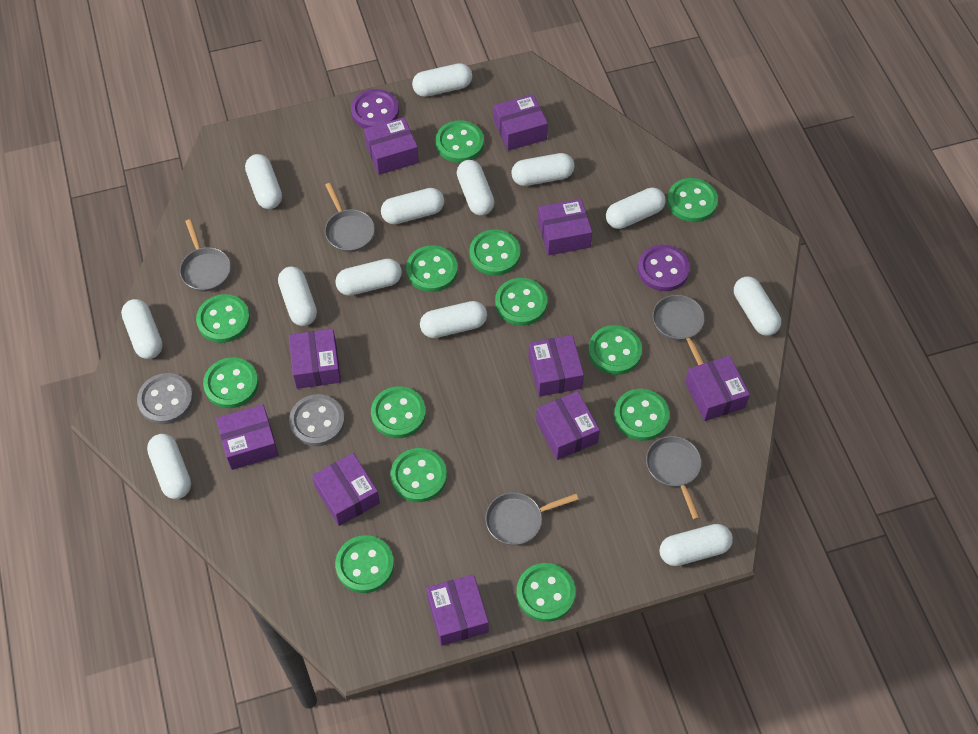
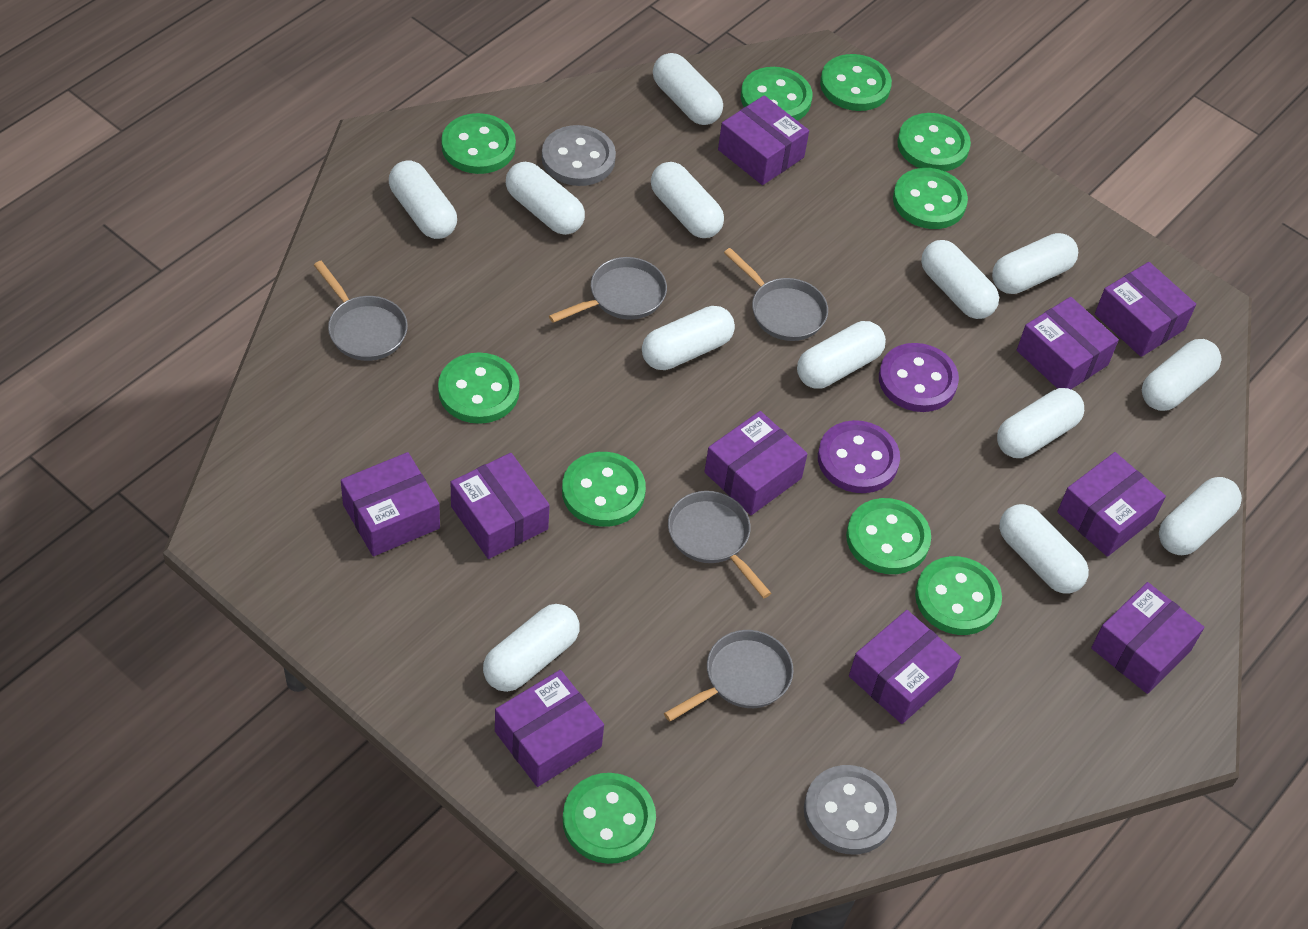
green button: [196,294,250,343] [203,358,259,408] [335,535,394,593] [371,386,426,438] [390,448,447,502] [406,246,458,292] [436,120,484,163] [469,229,521,276] [495,278,547,326] [517,563,576,622] [588,325,642,375] [614,389,670,441] [667,178,718,222] = 13 -> [438,352,520,424] [441,113,516,174] [562,452,646,527] [563,773,656,864] [741,67,812,121] [820,54,892,111] [846,498,931,574] [893,168,968,229] [897,113,971,171] [915,556,1002,635] = 10

